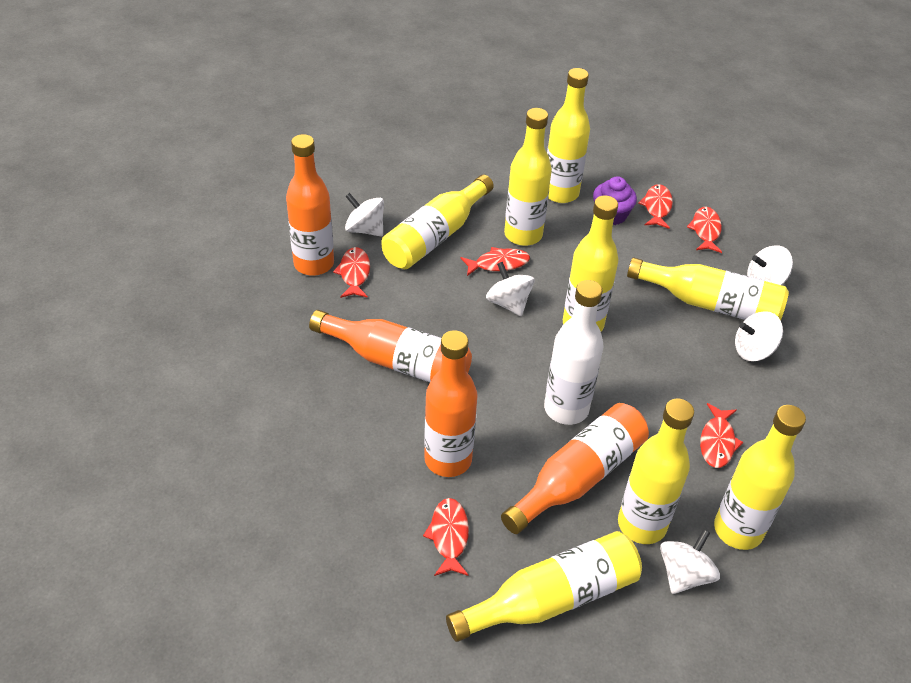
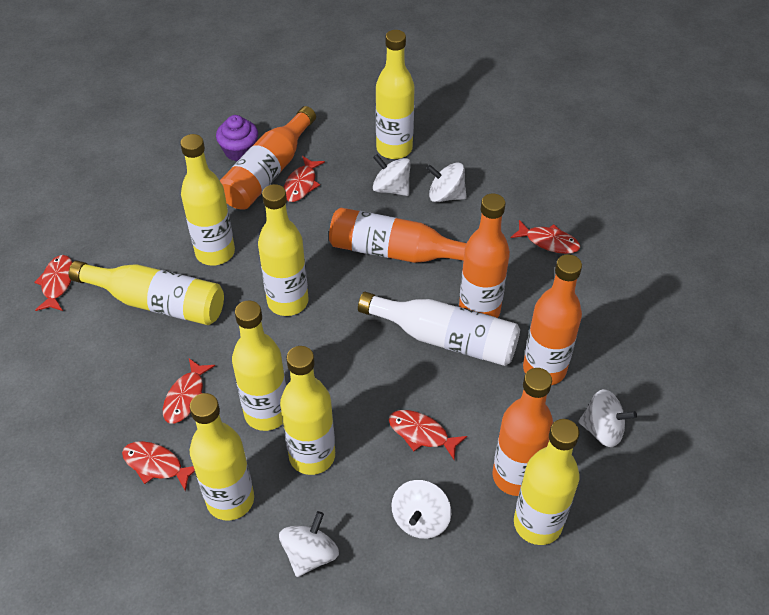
orange bottle: [286,134,334,276] [309,310,472,382] [424,330,478,477] [501,403,649,534] = 4 -> [220,106,316,210] [329,207,467,263] [459,193,510,318] [492,368,554,496] [523,254,582,385] = 5

